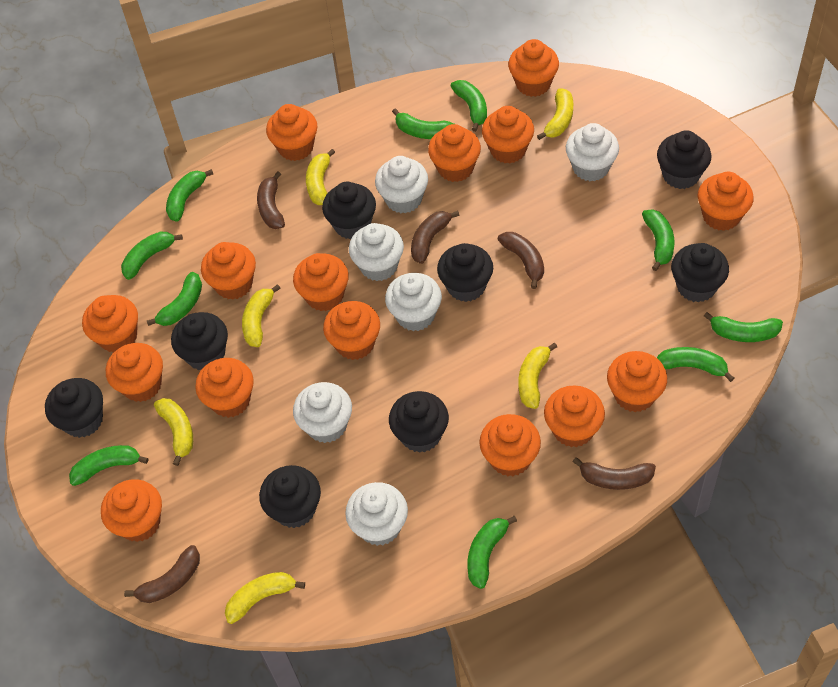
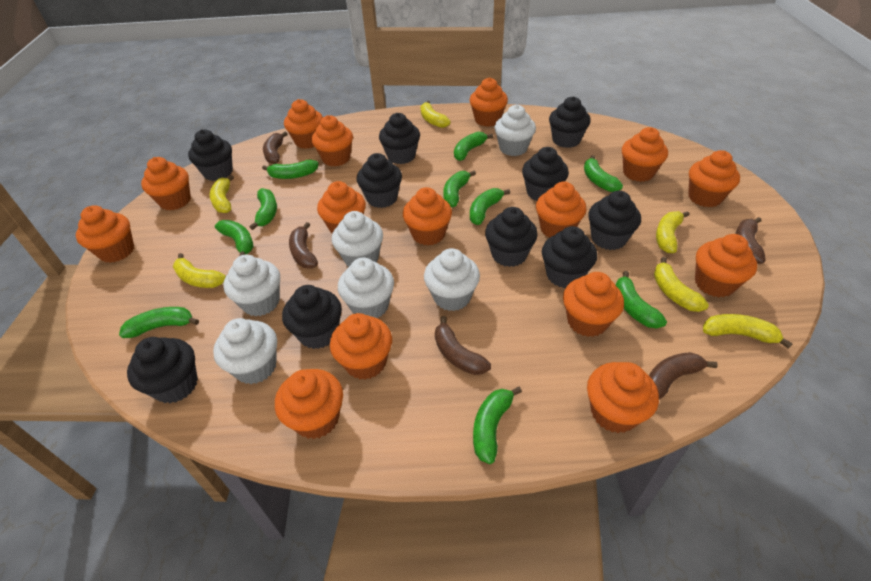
black cupcake: [45,378,103,438] [171,312,228,370] [259,465,321,528] [322,182,376,239] [389,391,449,453] [437,243,493,302] [657,130,712,189] [671,243,729,303] = 8 -> [127,337,198,403] [188,129,233,181] [282,285,342,349] [357,153,402,208] [379,113,420,164] [485,207,538,267] [522,147,569,201] [542,226,597,288] [549,96,591,148] [589,191,641,250] = 10

